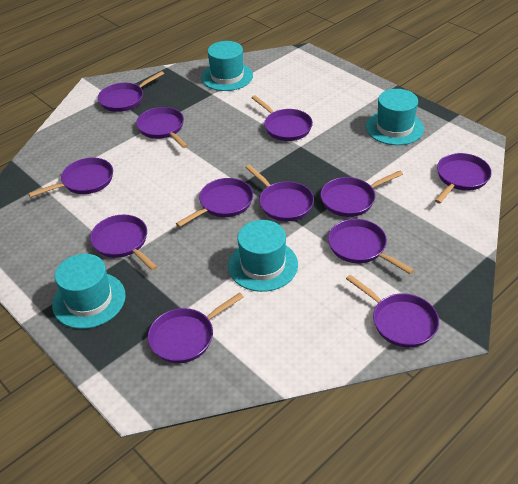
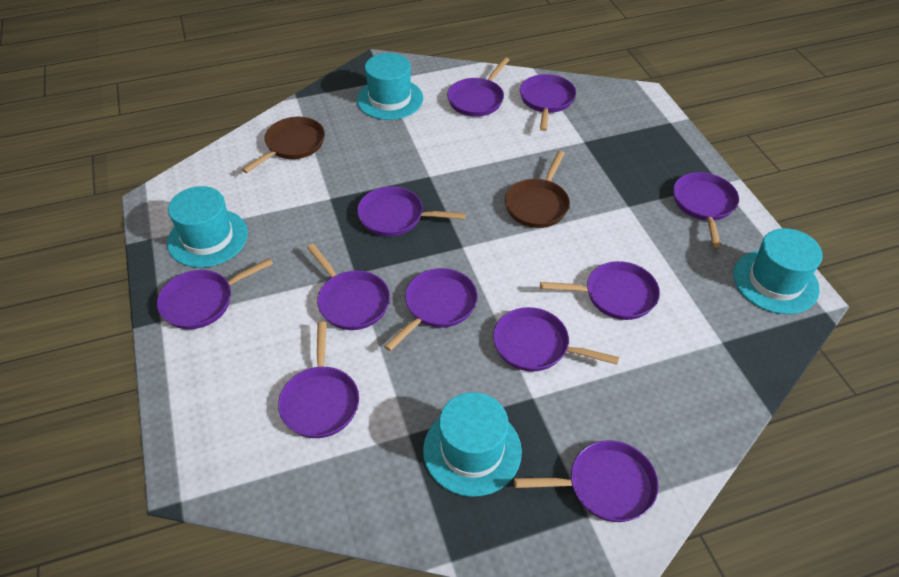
brown pan: none = 0 -> [242,117,325,173] [505,151,570,228] = 2
purple pan: [28,158,113,198] [90,215,157,271] [98,71,164,112] [136,107,188,148] [148,292,244,363] [176,178,253,227] [245,165,314,221] [251,95,313,141] [320,171,403,217] [328,219,414,274] [346,274,439,348] [435,153,492,204] = 12 -> [157,258,273,329] [278,322,359,438] [307,244,390,330] [357,186,466,236] [384,268,478,351] [447,57,509,117] [493,307,619,371] [514,440,658,522] [520,74,576,131] [540,261,660,320] [673,172,739,248] = 11

